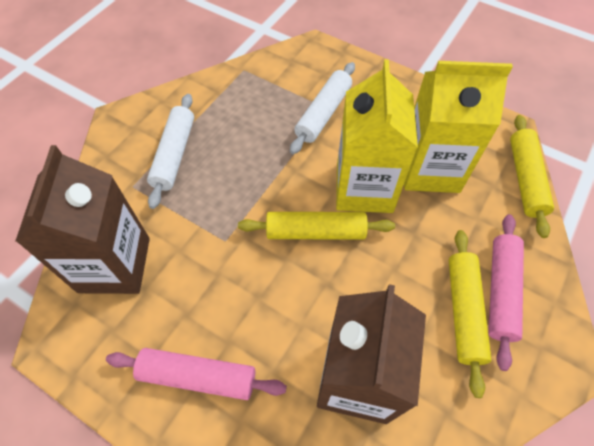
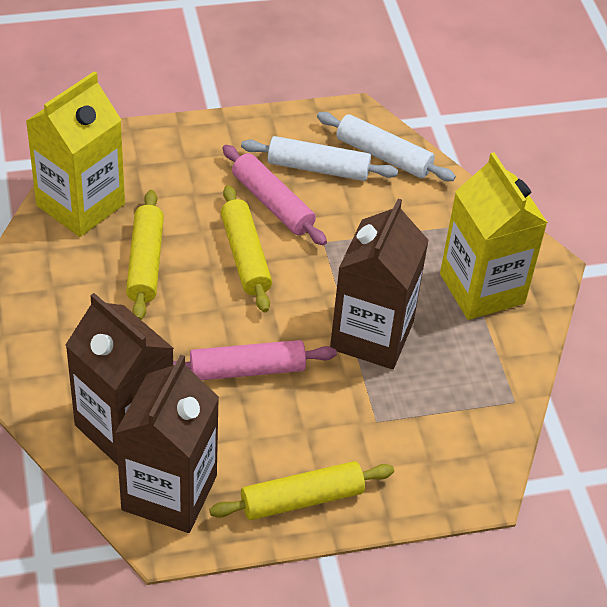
brown carton: [15,145,150,294] [317,284,426,424] = 2 -> [66,293,174,465] [115,355,219,533] [330,199,429,369] = 3

